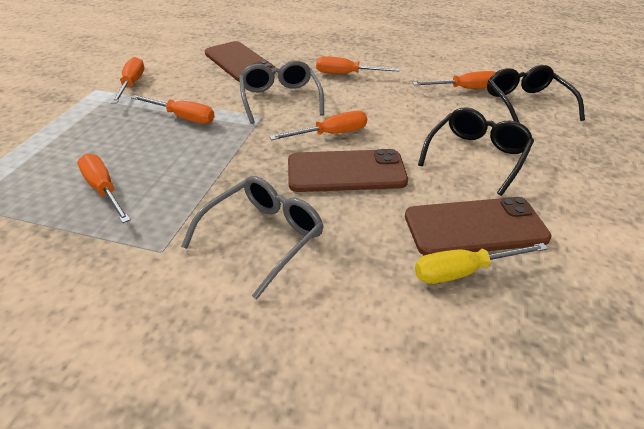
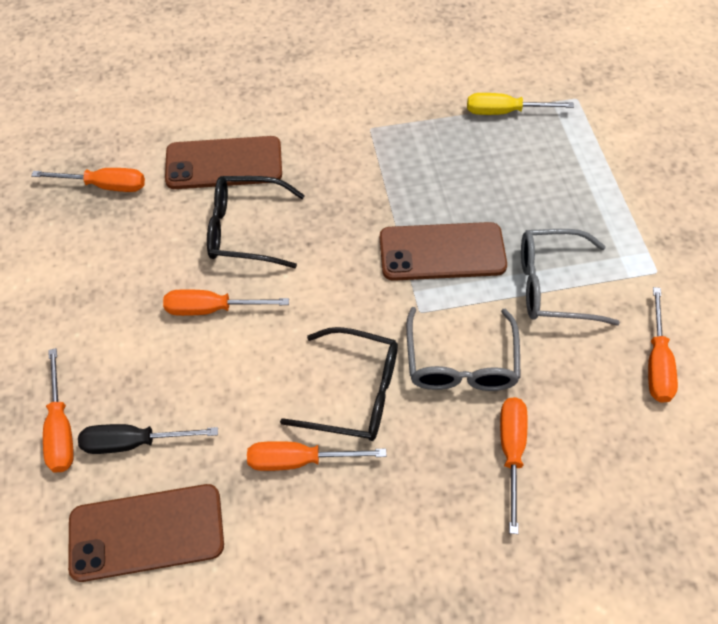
black screwdriver: none = 0 -> [78,424,218,454] = 1

